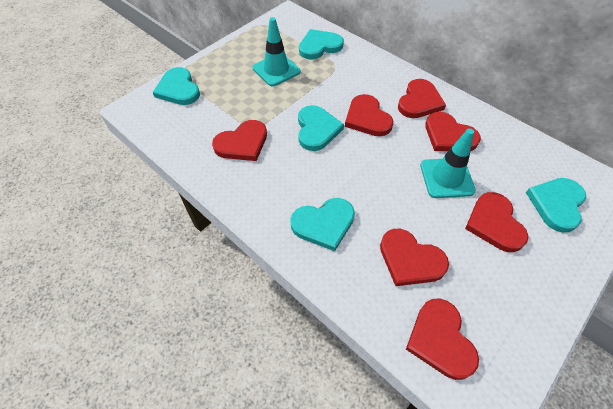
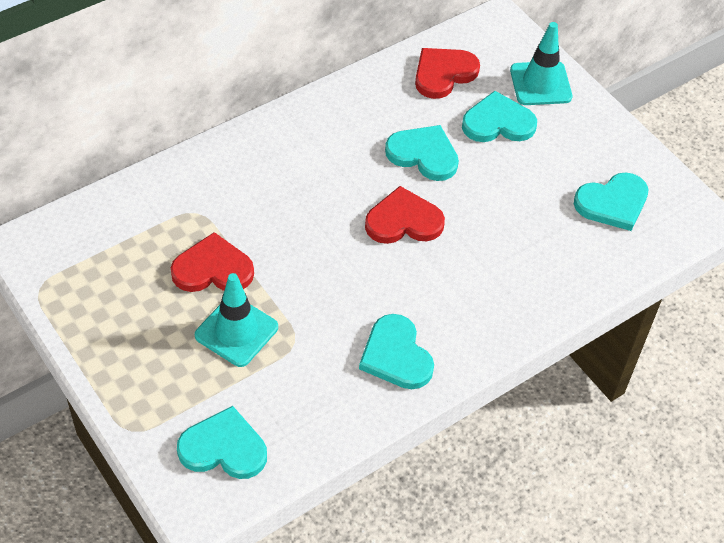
red heart: [212,120,267,161] [345,94,393,136] [380,229,449,286] [398,79,446,118] [406,298,479,380] [425,112,481,151] [465,192,529,252] = 7 -> [171,232,254,292] [365,186,445,244] [415,48,480,99] = 3

